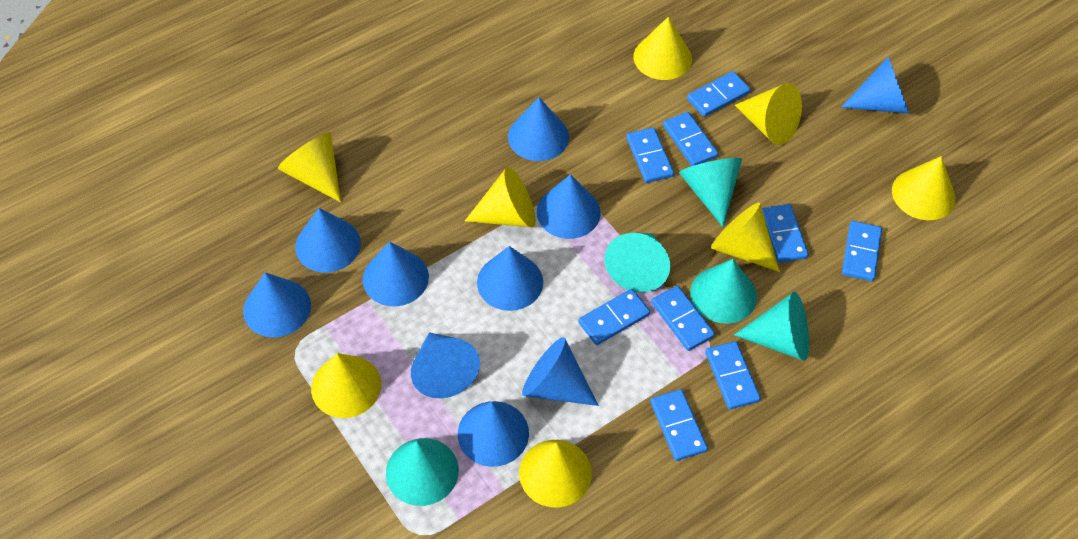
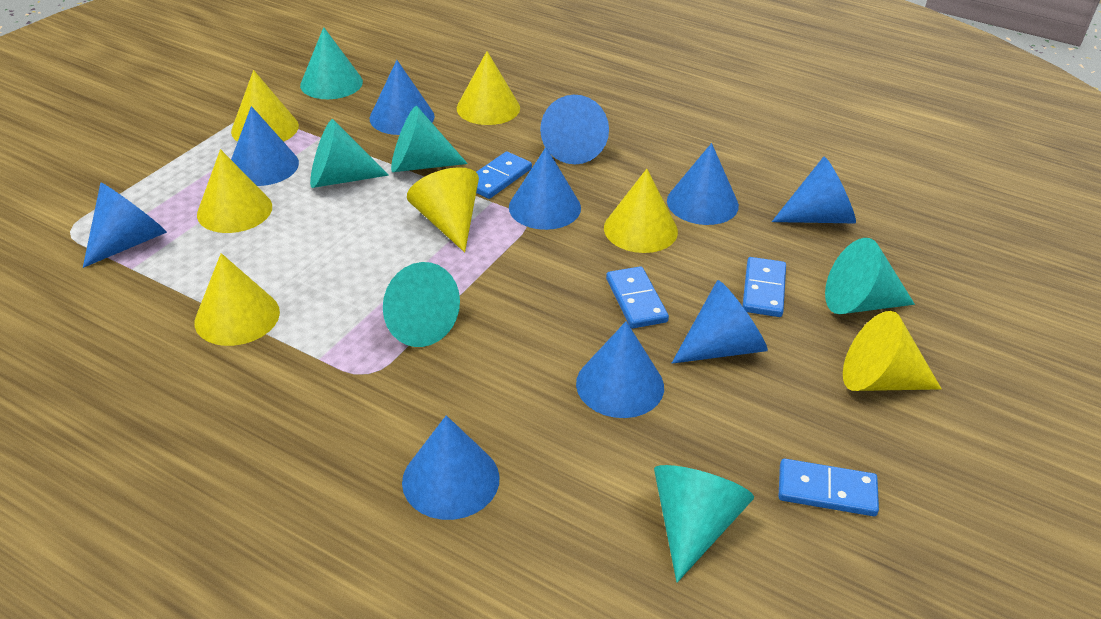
blue domino: [578,289,650,345] [626,127,674,183] [650,389,708,461] [651,286,715,351] [663,112,719,166] [687,71,750,117] [705,341,761,410] [762,204,809,263] [842,221,882,281] = 9 -> [476,151,532,199] [606,266,669,328] [742,257,786,317] [779,459,879,516] = 4
turquoise cone: [386,438,459,506] [605,233,670,293] [679,158,742,227] [690,259,757,324] [734,292,809,361] = 5 -> [300,27,363,99] [310,119,389,188] [383,262,460,347] [391,106,468,172] [654,465,754,583] [825,238,915,314] = 6
yellow cone: [278,132,341,202] [311,353,381,418] [465,167,535,227] [519,440,592,508] [633,17,692,80] [711,203,780,272] [735,83,802,145] [892,156,956,220] = 8 -> [195,253,280,346] [197,149,272,233] [231,70,299,142] [407,167,479,252] [457,51,520,125] [604,169,678,253] [843,311,942,391] = 7

